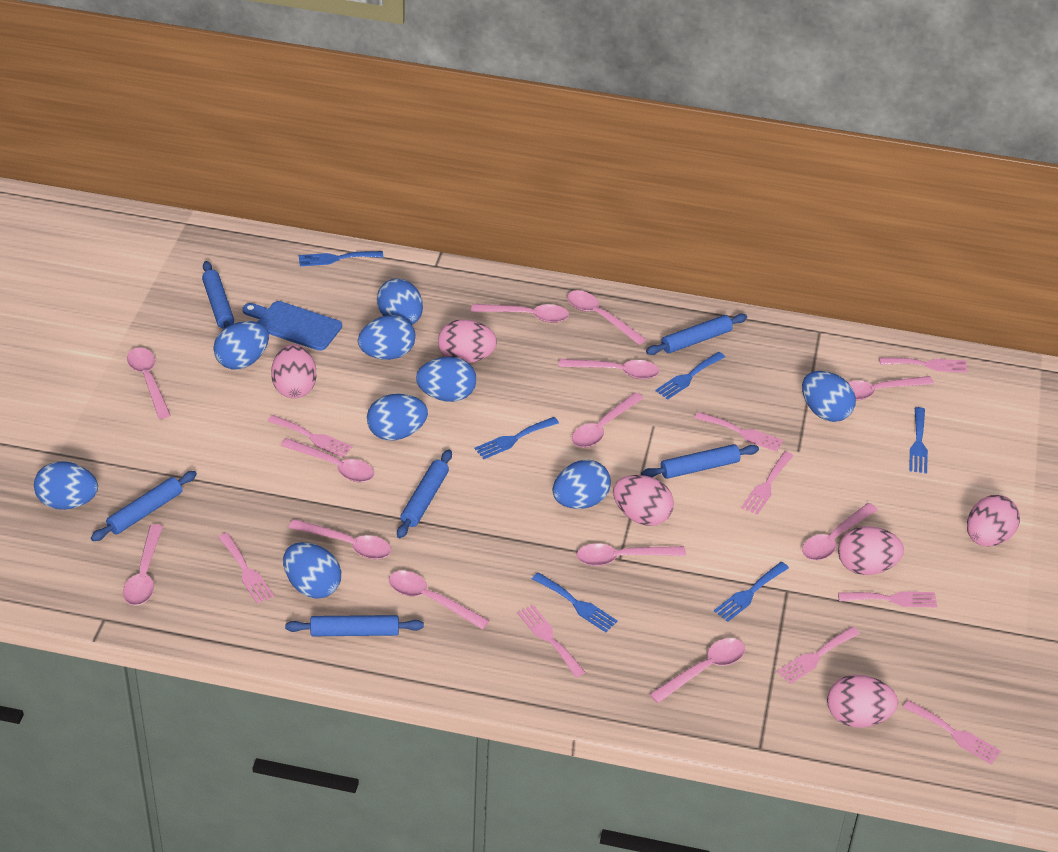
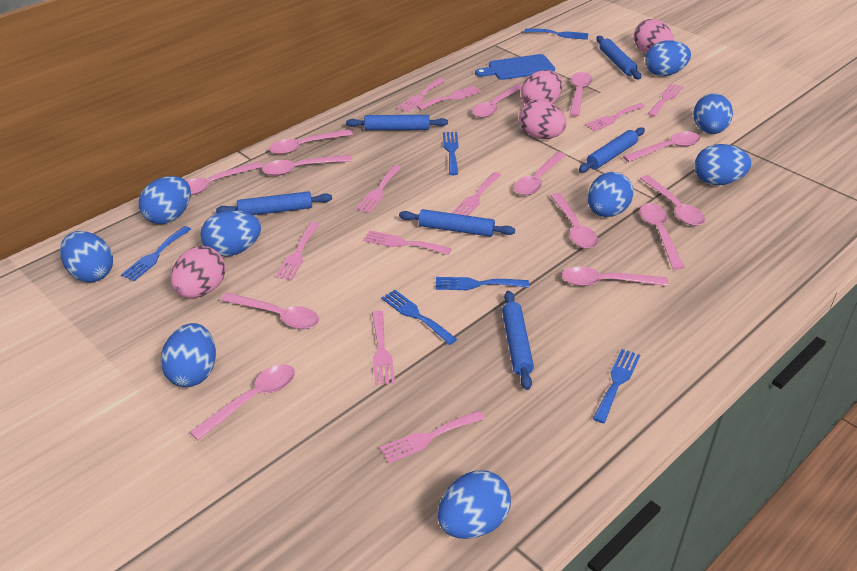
pink egg: [271,344,317,398] [438,320,497,363] [613,475,674,526] [827,675,898,728] [838,526,904,575] [967,495,1020,547] = 6 -> [171,246,225,298] [519,100,567,139] [521,70,563,104] [634,19,673,53] = 4
pink fork: [218,533,274,604] [267,415,353,458] [517,605,586,678] [695,412,783,452] [741,451,793,515] [777,626,860,684] [838,591,938,607] [879,358,968,373] [903,700,1001,765] = 9 -> [275,222,319,280] [356,165,402,213] [364,230,452,255] [372,311,395,385] [380,410,485,463] [397,78,445,112] [417,86,481,110] [452,172,501,216] [585,103,645,132] [648,83,683,117] = 10

